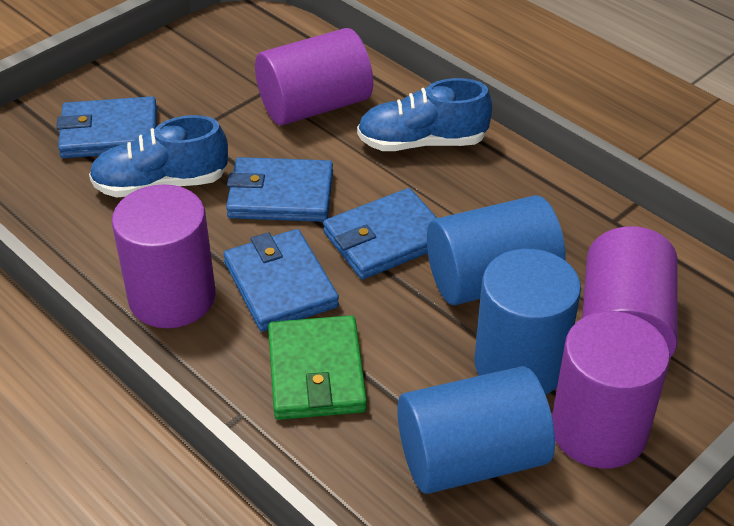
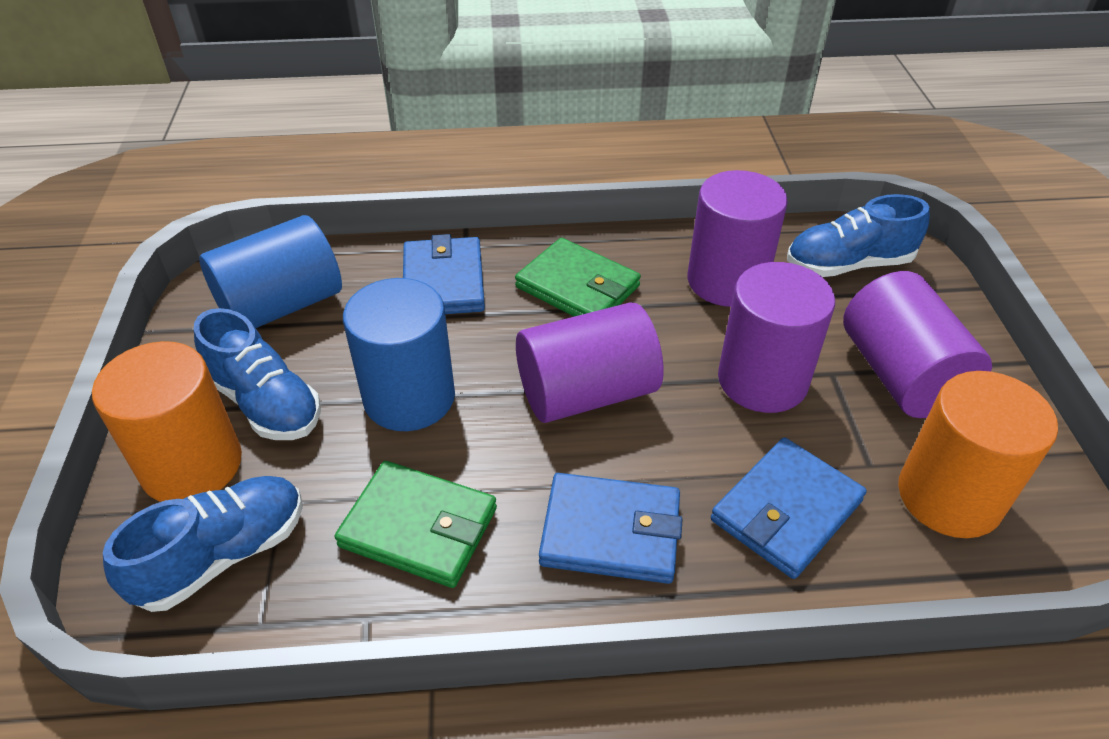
blue cylinder: [397,366,555,494] [427,195,566,305] [474,249,581,395] = 3 -> [199,215,342,328] [343,278,455,431] = 2
blue shoe: [89,115,228,198] [357,78,492,151] = 2 -> [103,476,303,612] [194,308,321,440] [787,194,930,277] = 3
blue wallet: [56,96,157,158] [223,229,339,332] [226,157,333,222] [323,188,437,279] = 4 -> [403,234,485,314] [539,473,683,584] [711,437,867,579] = 3
green wallet: [268,315,367,420] = 1 -> [335,461,497,588] [515,238,641,317] = 2
orange cylinder: none = 0 -> [92,341,242,502] [898,371,1058,538] = 2

